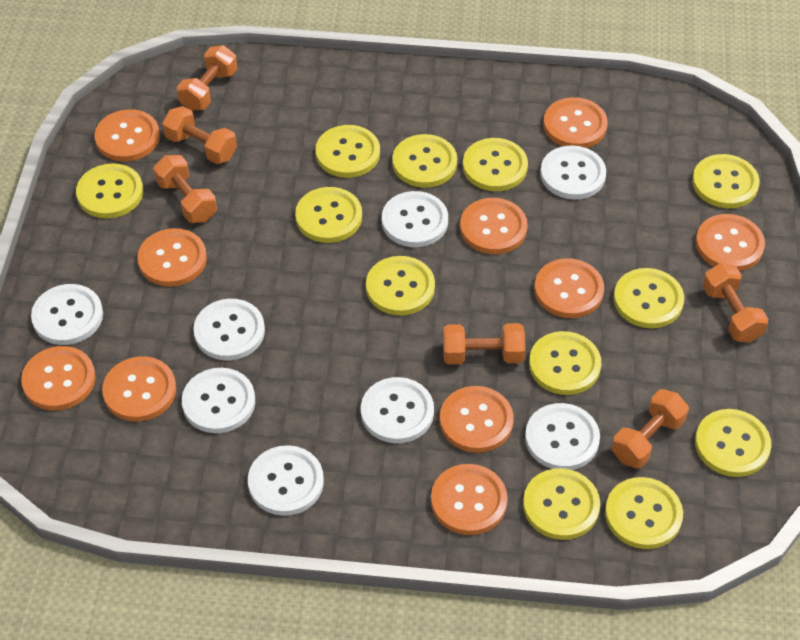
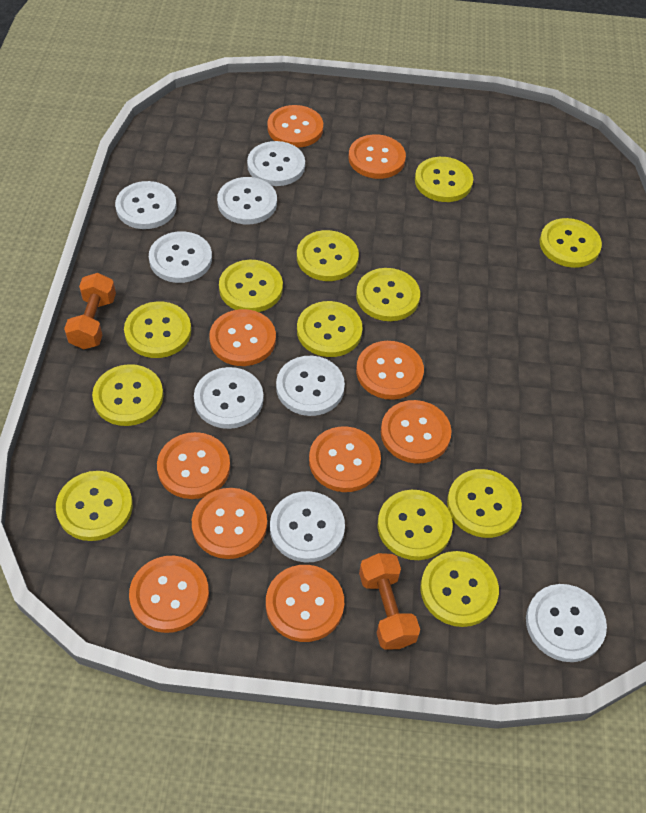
orange dumbbell: [153,155,217,223] [162,106,237,164] [177,45,237,111] [443,323,525,364] [612,389,689,468] [702,263,768,342] = 6 -> [64,273,116,349] [359,553,420,650] = 2

